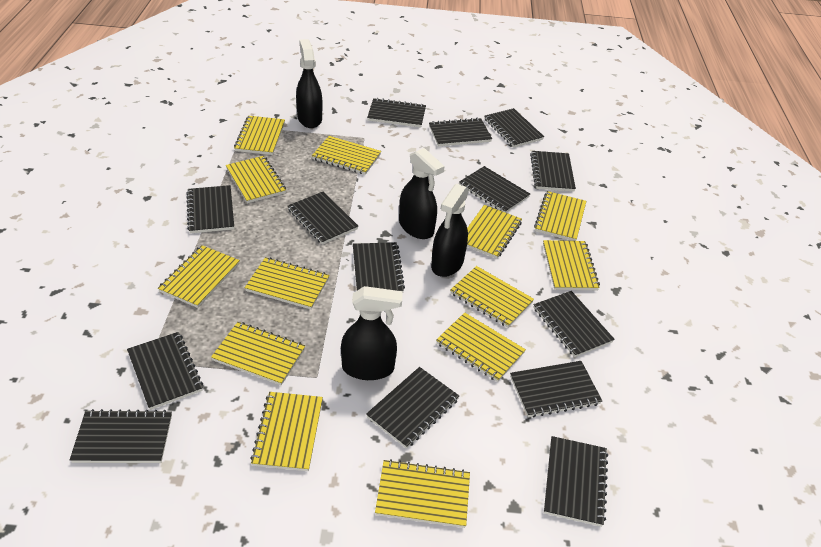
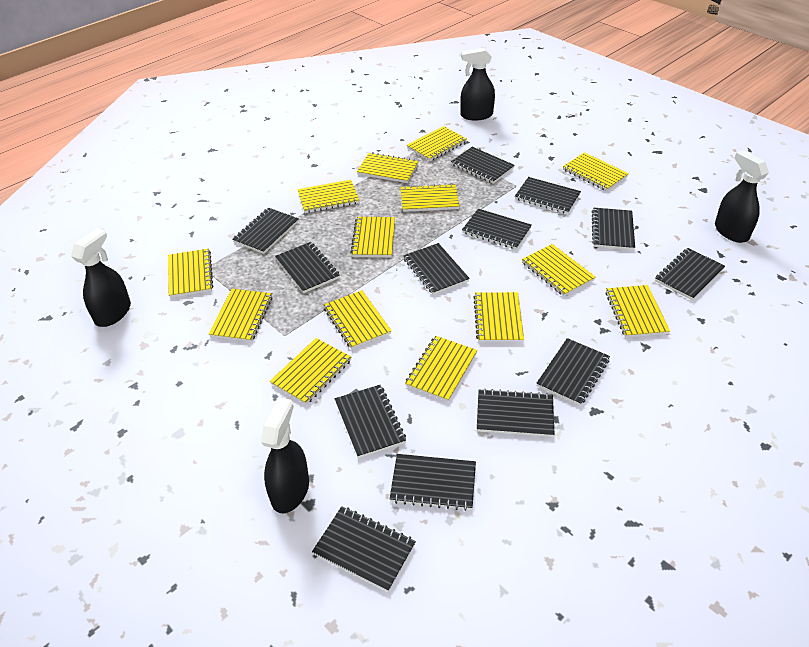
black notebook: [70,409,172,463] [127,332,203,410] [186,185,234,233] [288,192,358,245] [353,242,405,293] [366,367,459,449] [367,98,426,127] [429,118,492,146] [459,166,530,213] [484,108,544,147] [510,361,602,418] [530,151,576,192] [533,291,615,357] [544,436,608,527] = 14 -> [232,208,299,254] [275,242,340,293] [312,506,416,592] [335,385,406,458] [390,454,476,511] [403,243,470,295] [451,147,515,184] [462,209,532,250] [477,389,555,437] [515,177,581,214] [537,338,610,406] [591,208,635,250] [655,248,725,300] = 13
yellow notebook: [158,245,240,308] [211,322,305,385] [226,156,286,203] [234,116,285,155] [245,257,329,309] [250,392,323,471] [312,136,381,175] [375,459,470,528] [436,312,526,382] [450,266,534,328] [467,205,522,259] [534,191,586,241] [543,240,600,290] = 13 -> [168,249,213,298] [209,289,272,342] [270,338,351,405] [297,180,360,213] [324,290,392,349] [351,217,395,257] [357,152,419,183] [400,184,459,212] [405,336,477,402] [407,126,467,161] [473,292,524,342] [522,244,595,296] [563,152,629,191] [605,285,670,338] = 14

